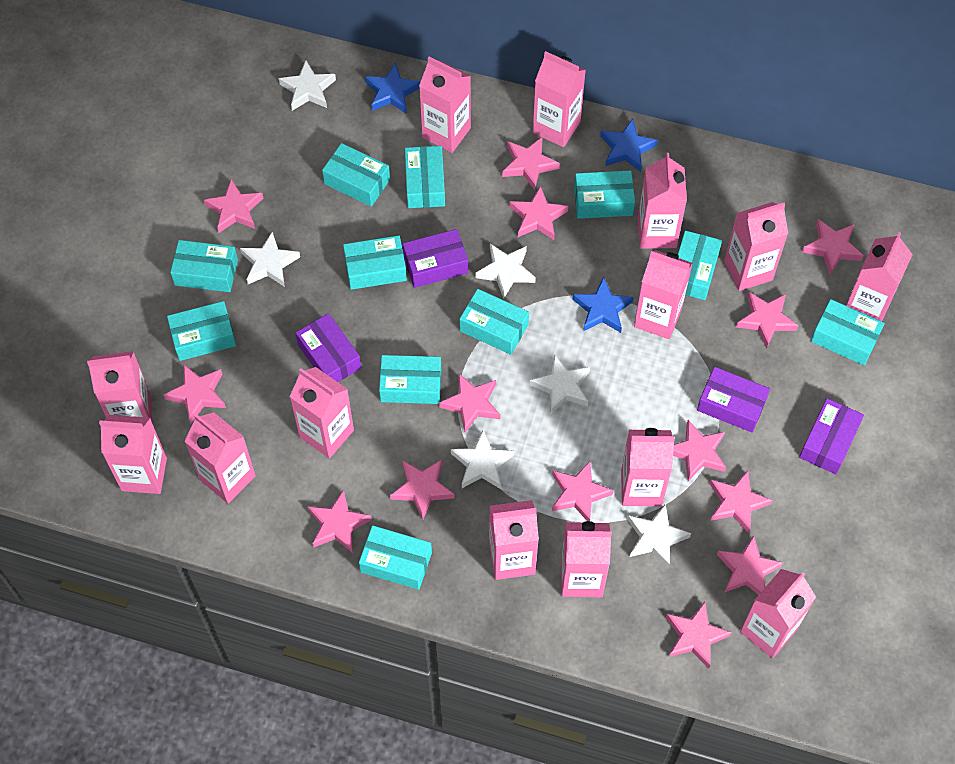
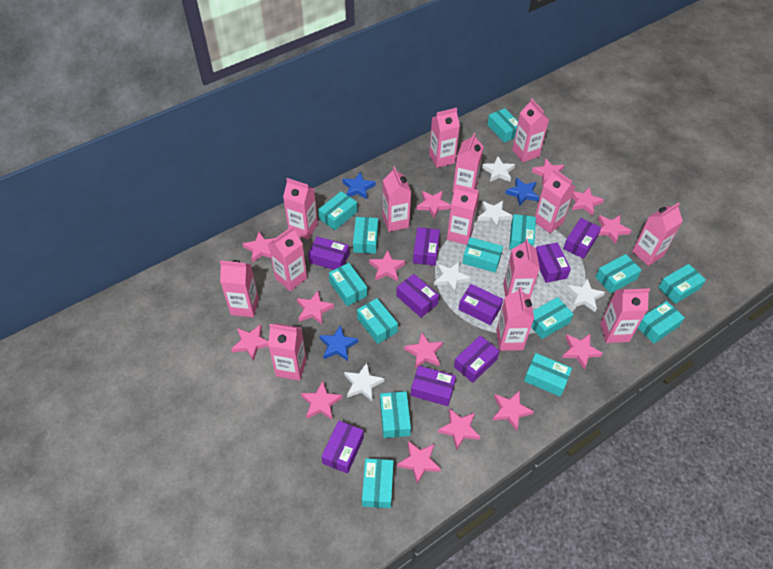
purple box: [296,313,361,382] [402,229,468,288] [697,367,770,433] [799,398,864,474] = 4 -> [308,236,349,270] [321,421,364,474] [396,274,439,318] [411,366,456,406] [413,227,440,266] [454,335,500,383] [458,284,503,325] [536,242,571,283] [563,218,601,259] = 9
turquoise box: [167,301,236,361] [170,240,238,292] [322,143,390,207] [343,235,407,290] [359,525,432,590] [379,355,441,404] [405,146,445,208] [460,289,529,355] [574,171,635,219] [678,231,722,300] [811,299,885,365] = 11 -> [318,191,357,230] [329,263,367,306] [353,217,378,254] [357,298,398,344] [362,458,394,508] [380,392,411,438] [462,237,503,273] [487,108,518,143] [509,214,536,249] [524,353,572,397] [531,297,573,339] [595,254,641,293] [638,301,685,344] [658,264,706,304] = 14
white star: [240,232,300,287] [279,60,336,111] [451,430,514,489] [475,244,536,299] [530,354,590,415] [627,503,691,568] = 6 -> [344,363,384,401] [434,262,471,294] [478,201,513,229] [482,156,515,182] [566,278,605,312] = 5

